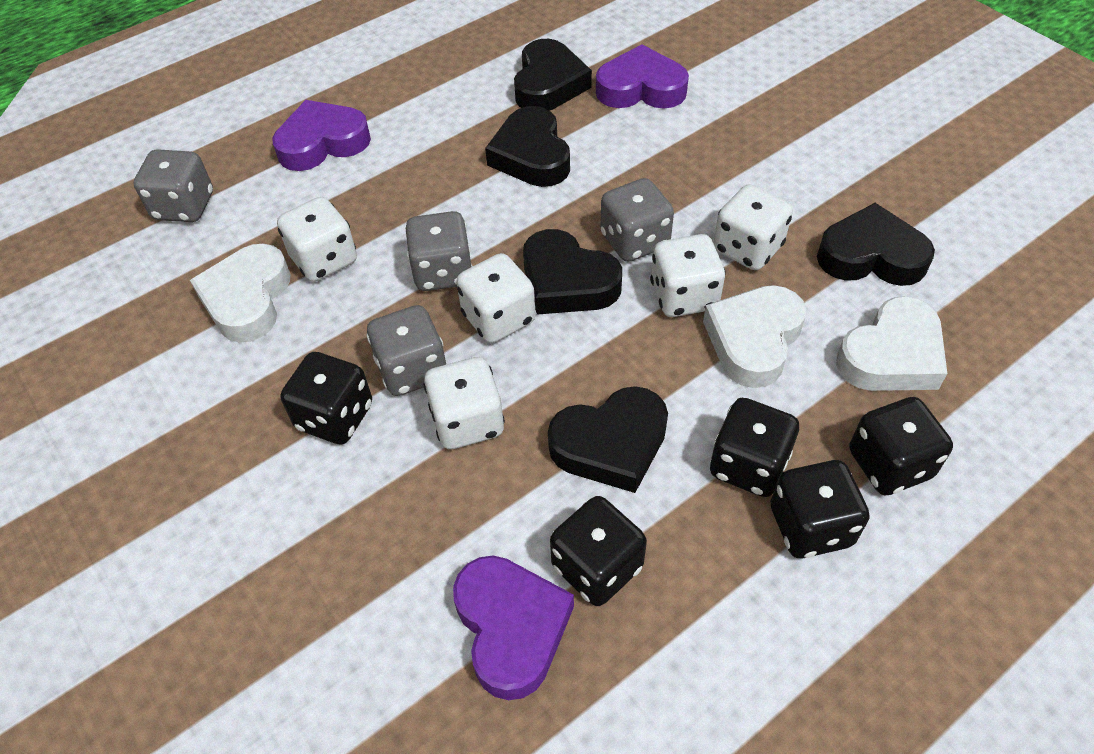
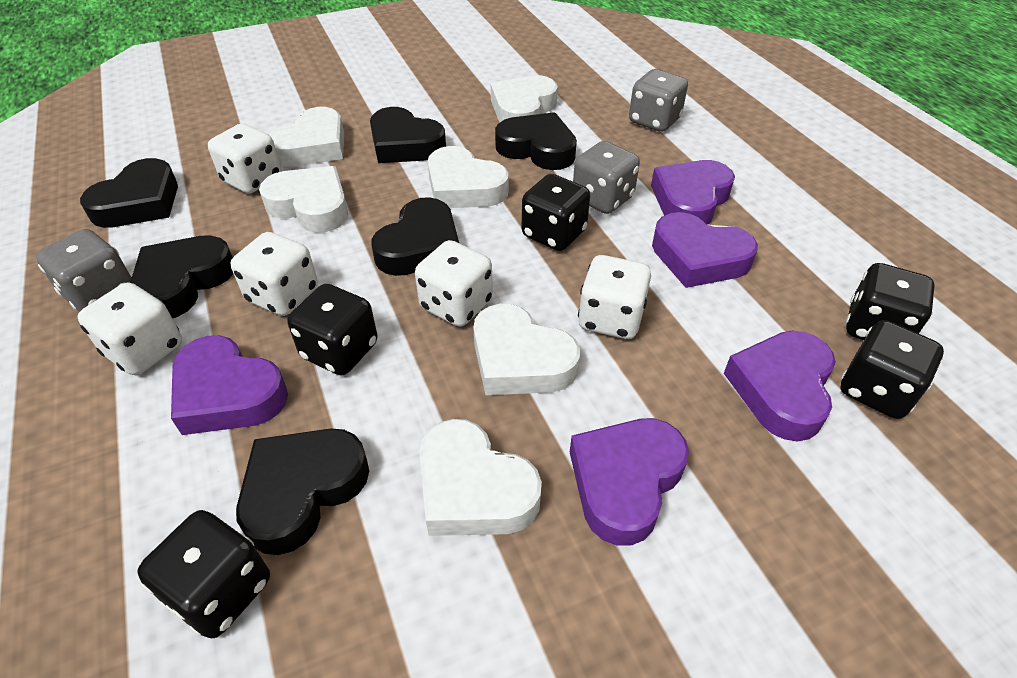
black heart: [485,106,570,187] [514,39,592,111] [523,229,622,315] [548,386,668,493] [817,203,935,286] = 5 -> [80,158,178,228] [130,235,233,318] [236,428,369,555] [370,107,446,163] [371,197,459,276] [495,112,577,170] = 6
grey dice: [134,149,213,222] [366,305,446,396] [406,211,473,291] [600,178,674,262] = 4 -> [36,229,132,312] [573,141,640,214] [629,69,688,132] = 3
purple heart: [272,100,371,171] [453,555,574,700] [596,44,689,108] = 3 -> [171,335,288,435] [570,418,689,546] [651,160,735,225] [652,212,758,288] [724,331,836,441] = 5
white heart: [190,244,290,343] [703,285,806,388] [836,296,947,391] = 3 -> [259,166,348,233] [269,107,344,167] [419,419,542,536] [428,146,509,208] [473,304,580,395] [491,75,558,123] = 6

